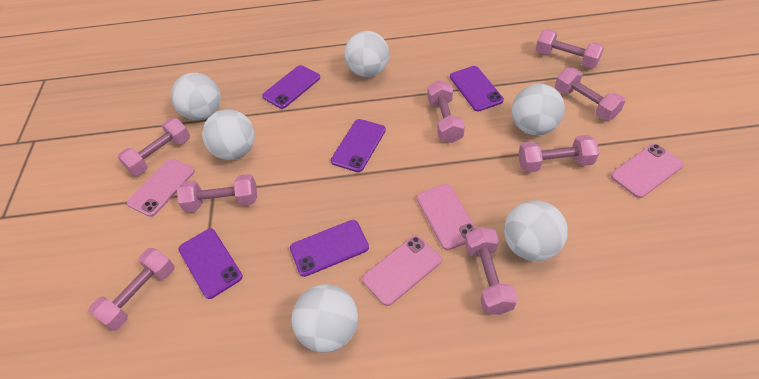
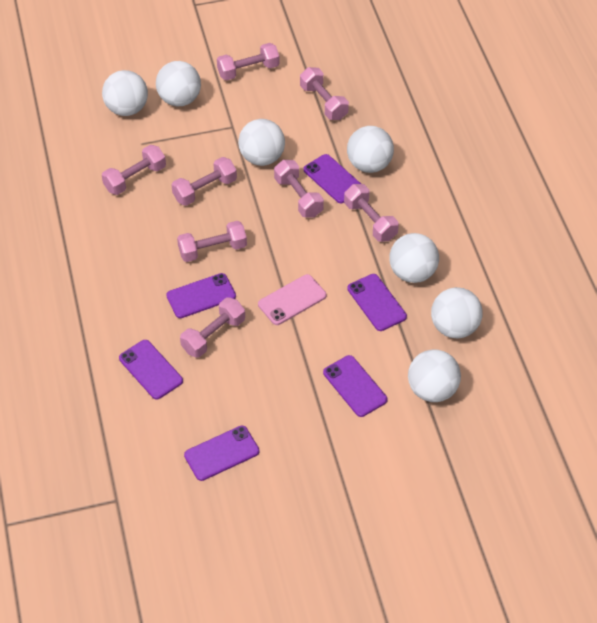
pink phone: [127,158,195,217] [362,235,442,306] [417,184,476,250] [611,144,684,198] = 4 -> [258,274,327,325] = 1
purple phone: [178,229,243,299] [262,65,320,109] [290,220,369,277] [331,119,386,172] [450,66,504,111] = 5 -> [119,340,183,399] [166,273,236,318] [184,426,259,481] [303,154,361,203] [323,355,388,417] [347,274,407,331] = 6
white ball: [171,73,221,120] [202,110,255,160] [292,284,358,353] [344,31,389,77] [504,200,568,261] [512,84,565,135] = 6 -> [102,70,148,116] [156,61,201,106] [238,119,285,166] [347,126,394,173] [389,233,439,283] [408,349,461,402] [431,287,483,339] = 7

